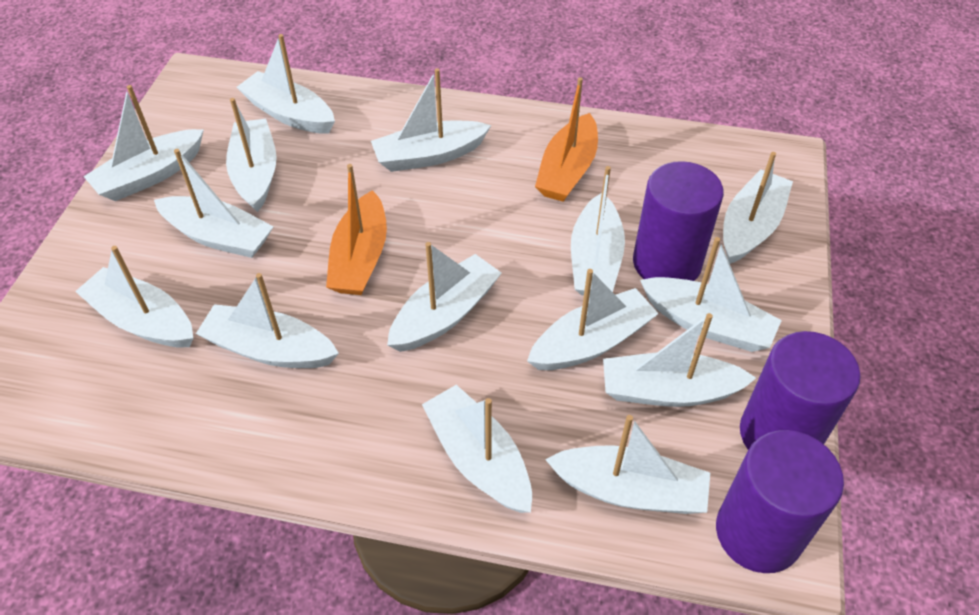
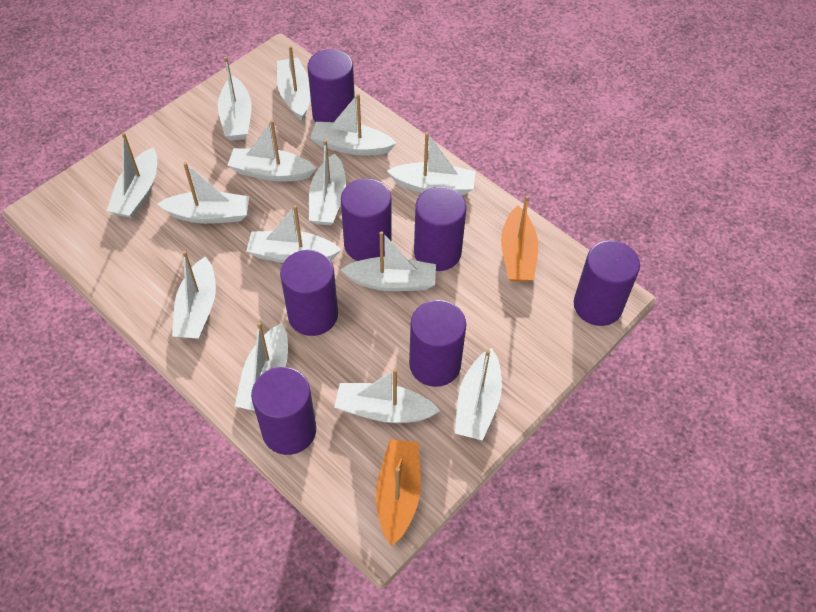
purple cylinder: [633,161,724,281] [716,430,844,573] [740,331,861,450] = 3 -> [251,367,316,455] [280,250,338,336] [307,49,355,123] [341,178,392,261] [409,300,466,387] [414,187,466,271] [574,241,640,326] = 7
white boat: [75,246,193,348] [83,85,204,201] [154,149,274,258] [196,273,339,368] [226,98,277,212] [237,34,335,133] [371,68,491,172] [387,242,502,352] [422,385,532,513] [527,269,659,370] [545,415,710,514] [571,166,625,296] [603,313,756,407] [640,237,782,352] [723,152,793,264] = 15 -> [107,132,157,218] [157,162,249,224] [172,251,216,339] [218,57,252,140] [227,120,316,182] [235,322,288,411] [246,205,341,263] [277,46,311,121] [309,140,346,225] [310,94,397,155] [334,369,440,423] [340,231,436,291] [387,132,476,195] [455,348,502,441] = 14

